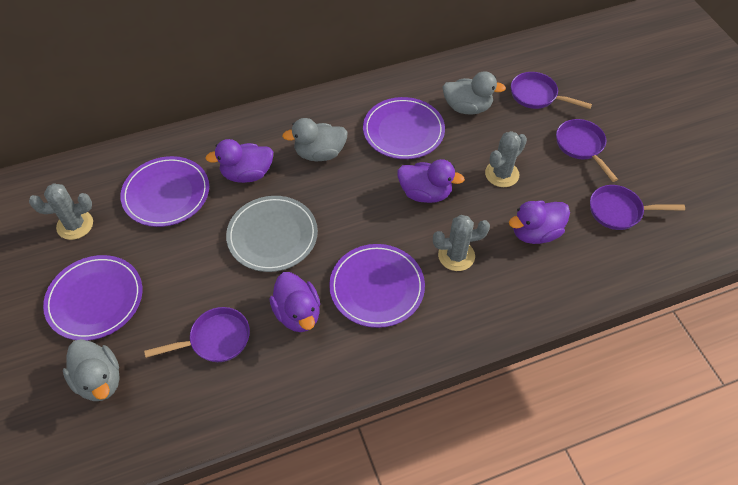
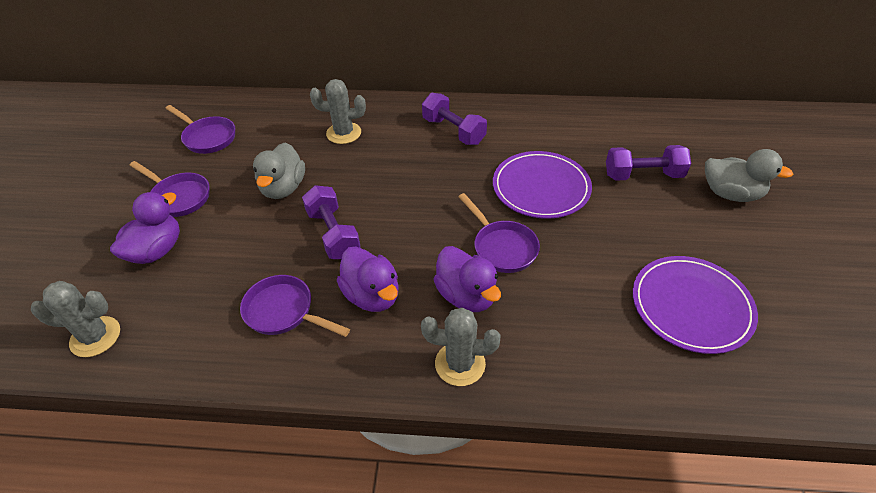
grey duck: [63,339,120,401] [282,118,348,161] [443,71,506,115] = 3 -> [253,143,305,199] [705,149,793,202] = 2
grey plate: [226,196,318,272] = 1 -> none = 0
purple duck: [205,139,273,183] [269,272,320,332] [397,159,465,203] [509,201,570,244] = 4 -> [110,192,180,264] [337,247,399,312] [433,246,501,312] = 3
purple dumbbell: none = 0 -> [302,185,361,259] [422,93,487,145] [606,145,691,181] = 3
purple plate: [43,255,142,341] [120,156,209,227] [329,244,425,328] [363,97,445,159] = 4 -> [493,151,592,219] [633,256,758,354] = 2

